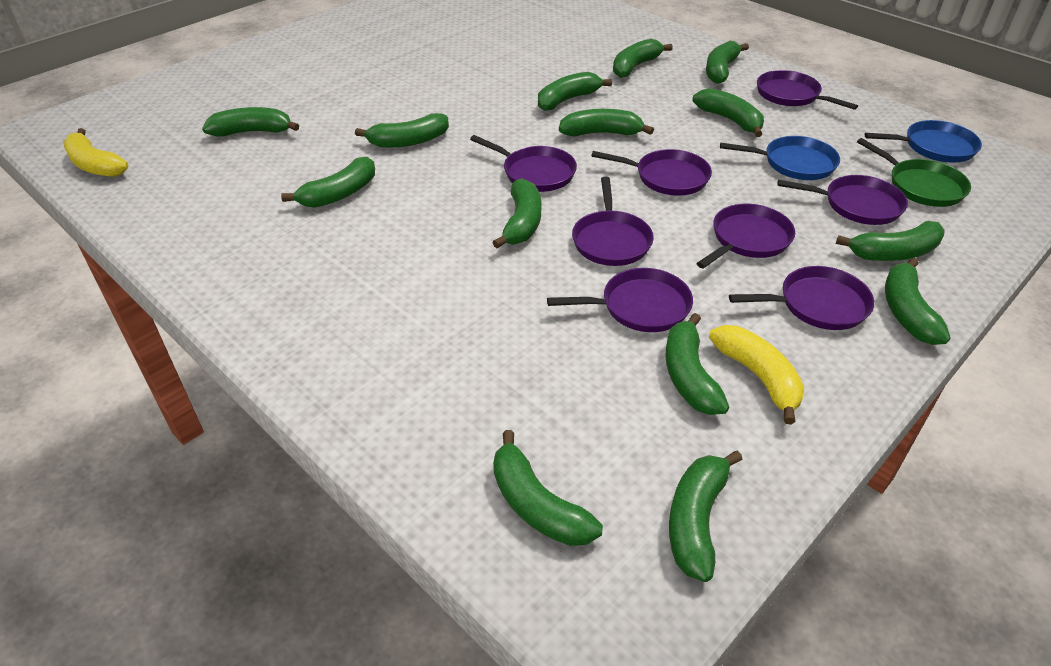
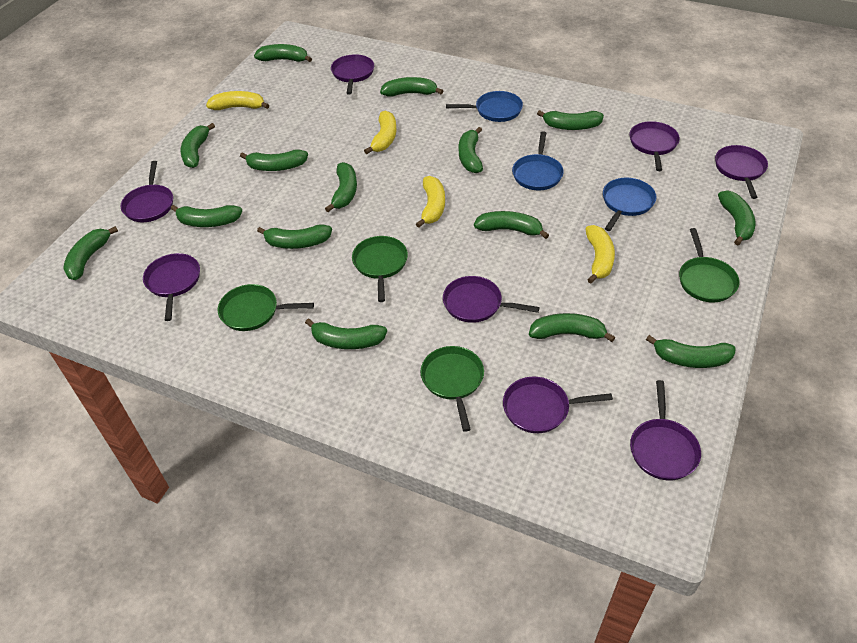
blue pan: [720,136,840,180] [865,120,982,163] = 2 -> [446,91,523,122] [512,131,564,190] [603,178,656,231] = 3
green banana: [202,107,299,137] [281,156,375,208] [355,113,449,148] [492,178,542,248] [493,430,603,546] [538,72,612,111] [559,109,654,137] [613,39,673,78] [665,313,729,415] [669,450,743,582] [692,88,764,137] [706,41,749,84] [836,221,944,261] [885,258,951,345] = 14 -> [63,226,118,280] [171,205,242,227] [180,123,215,168] [240,150,308,171] [254,44,312,62] [257,224,332,249] [305,318,387,349] [325,162,357,212] [380,77,443,97] [459,127,483,173] [474,211,549,239] [529,313,615,342] [537,110,604,130] [646,335,736,368] [718,190,755,246] = 15
green pan: [857,138,971,207] = 1 -> [218,284,314,331] [352,236,408,302] [420,346,484,432] [679,228,739,302] = 4
yellow banana: [63,128,128,177] [709,325,804,425] = 2 -> [206,91,269,110] [364,111,397,154] [416,176,445,228] [586,225,615,283] = 4

